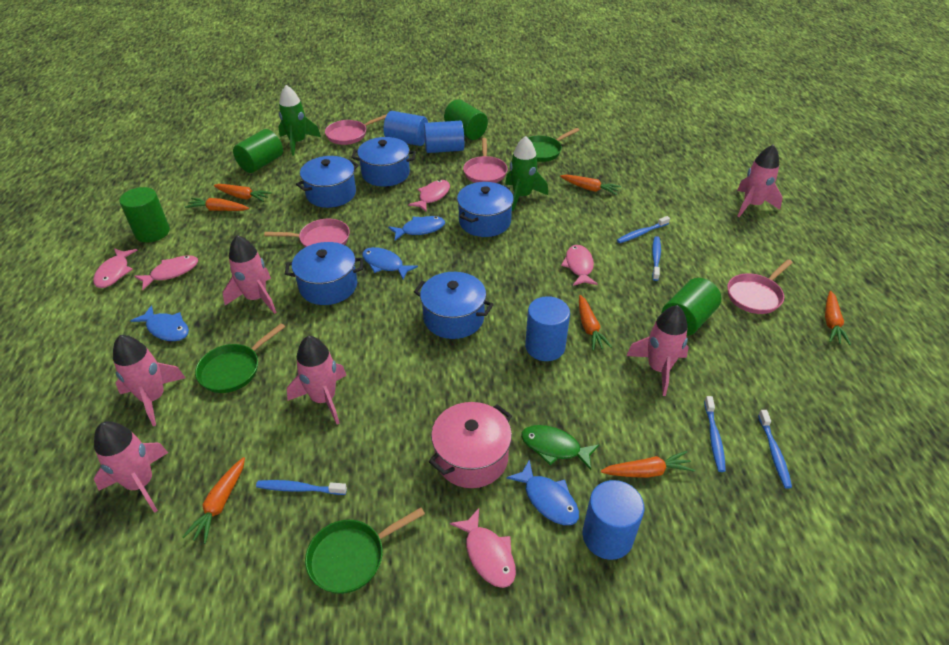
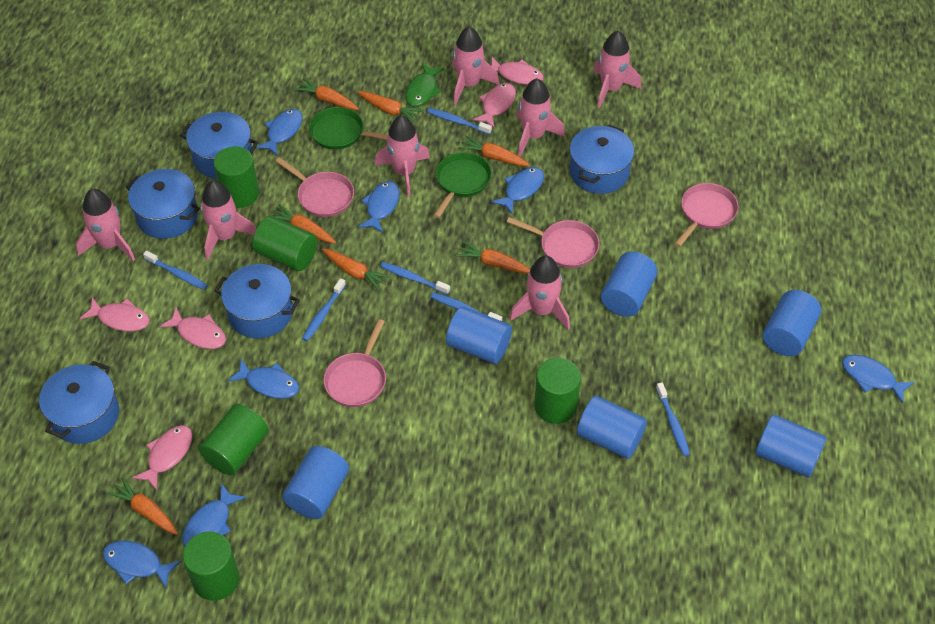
blue cylinder: [384,111,428,146] [424,121,464,153] [525,296,570,361] [582,480,644,560] = 4 -> [283,446,349,519] [446,307,512,364] [577,396,647,459] [601,251,658,317] [755,414,827,478] [763,290,821,356] = 6
blue fish: [130,305,189,341] [362,247,418,279] [388,216,445,241] [506,459,579,525] = 4 -> [103,540,181,588] [182,483,246,546] [228,359,299,399] [256,109,303,156] [358,181,400,233] [491,167,544,214] [842,355,915,404] = 7
blue toothbrush: [256,480,347,495] [617,216,670,243] [652,236,661,281] [704,396,726,472] [758,410,792,489] = 5 -> [143,250,208,290] [302,278,346,341] [380,262,450,295] [427,108,492,134] [430,292,502,321] [656,382,690,456] = 6
green cylinder: [119,187,170,242] [233,129,283,173] [444,99,488,140] [662,278,721,336] = 4 -> [183,531,239,601] [199,404,268,475] [214,146,259,208] [253,216,317,271] [534,358,581,424] = 5
green pan: [195,323,285,393] [305,508,425,594] [528,128,580,162] = 3 -> [309,107,388,150] [433,152,492,218] = 2
green rocket: [278,85,321,156] [505,136,548,211] = 2 -> none = 0
pink pot: [429,402,512,488] = 1 -> none = 0
pink rocket: [94,421,168,513] [113,335,185,426] [223,235,277,314] [287,336,347,425] [626,305,689,396] [737,145,783,217] = 6 -> [76,189,135,261] [201,180,256,260] [375,115,430,196] [452,26,499,104] [509,256,570,330] [516,78,565,156] [593,31,642,109] = 7

